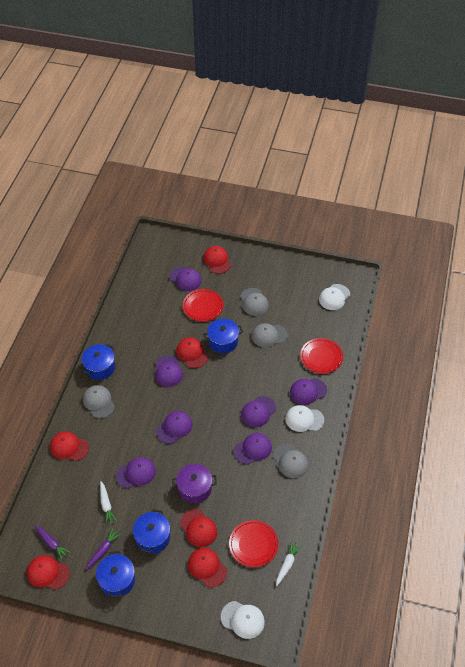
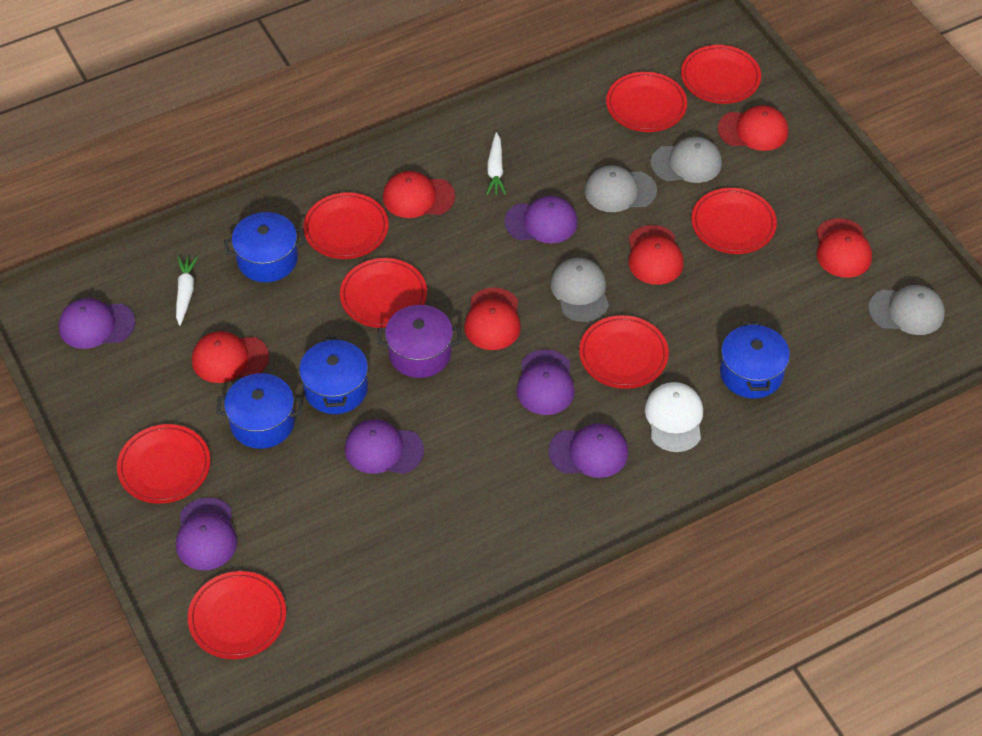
purple cap: [116,457,156,489] [155,355,183,387] [156,411,193,444] [169,267,202,291] [234,433,272,464] [241,396,276,427] [290,378,327,405] = 7 -> [59,298,136,349] [176,498,237,570] [345,419,424,474] [504,196,578,243] [517,349,575,415] [548,423,628,478] = 6
purple carrot: [34,525,71,560] [86,528,121,570] = 2 -> none = 0
red plate: [183,289,224,321] [229,520,278,567] [300,338,343,374] = 3 -> [117,424,211,504] [188,571,286,659] [303,192,389,259] [340,258,427,328] [579,315,669,389] [606,72,687,132] [681,45,761,104] [691,188,777,254] = 8
white cap: [221,601,265,639] [285,405,324,432] [319,284,350,310] = 3 -> [645,382,703,452] = 1

